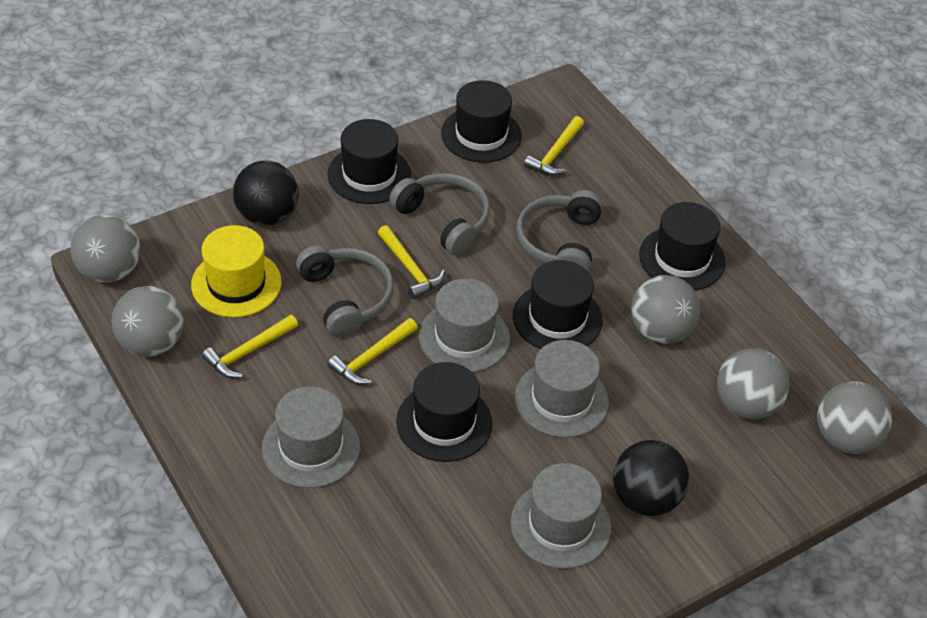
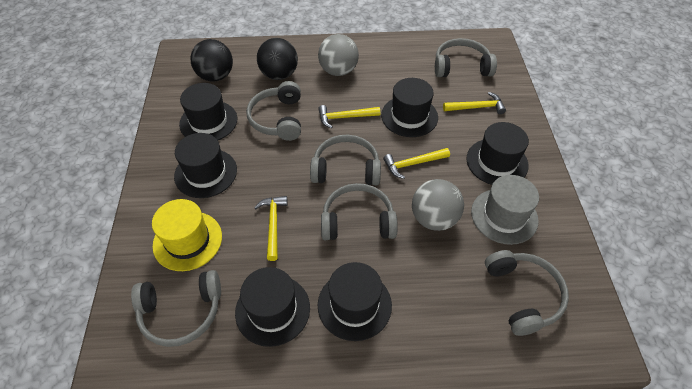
black hat: [328,119,411,204] [396,362,492,462] [441,80,522,163] [513,260,603,349] [639,202,726,290] = 5 -> [174,133,237,198] [179,83,237,140] [235,267,310,347] [318,262,392,341] [381,78,438,137] [467,122,529,185] = 6
grey ball: [71,215,140,283] [112,286,184,357] [631,275,700,344] [717,348,790,420] [817,381,892,454] = 5 -> [318,34,359,76] [412,179,464,231] = 2
grey hat: [262,386,360,488] [419,278,510,372] [511,463,611,569] [515,340,609,438] = 4 -> [471,175,539,245] = 1
grey headphones: [296,246,394,338] [389,173,490,255] [516,190,603,272] = 3 -> [131,270,221,347] [246,81,301,141] [310,135,381,185] [321,183,398,240] [435,38,497,77] [485,250,569,336] = 6

